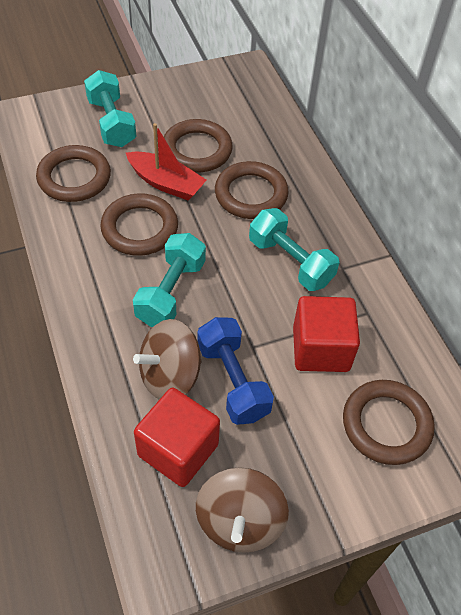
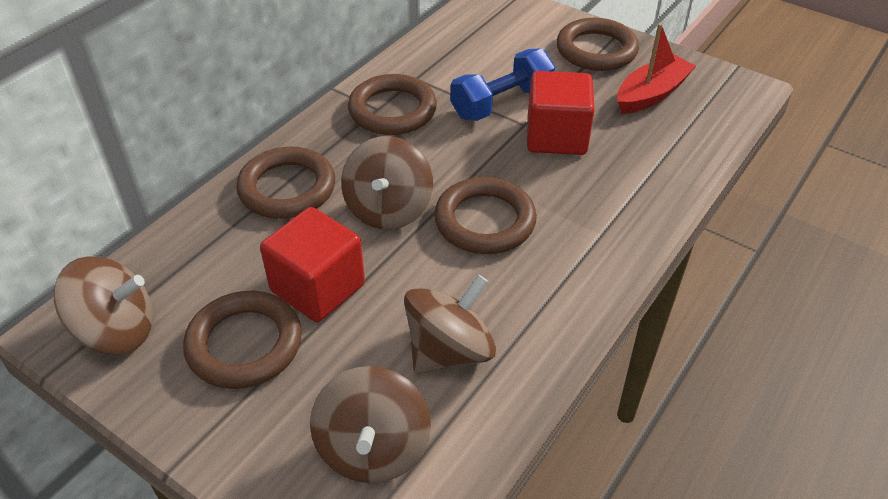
brown spinning top: [133,319,202,400] [196,467,289,553] = 2 -> [54,256,153,354] [310,366,431,483] [341,136,433,229] [404,275,496,374] = 4
turquoise dumbbell: [84,70,136,147] [133,233,206,327] [249,208,340,291] = 3 -> none = 0

